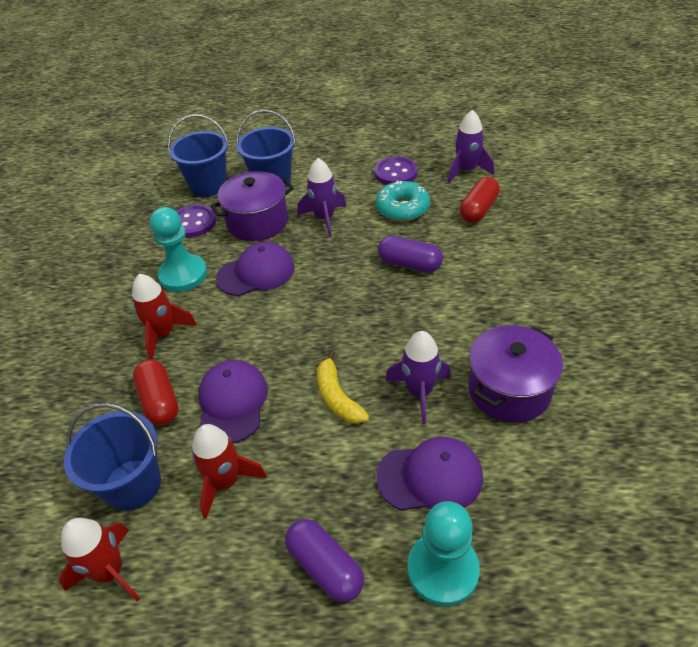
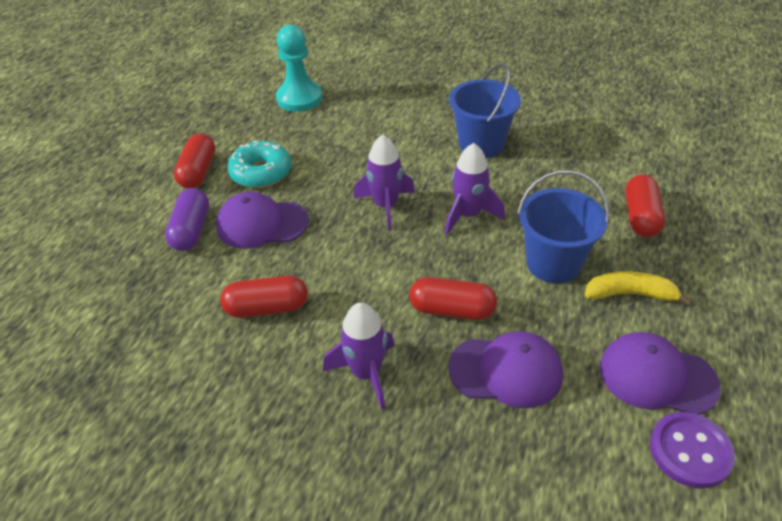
blue bucket: [64,403,161,511] [167,114,229,197] [236,110,296,188] = 3 -> [449,63,521,158] [517,170,609,284] = 2
purple button: [176,204,216,238] [374,156,418,185] = 2 -> [650,412,735,489] = 1
purple capsule: [285,519,364,602] [378,236,443,272] = 2 -> [165,188,209,251] = 1
purple pot: [211,171,294,241] [468,325,563,423] = 2 -> none = 0
red capsule: [133,359,178,425] [460,177,500,223] = 2 -> [174,133,216,189] [220,276,308,318] [409,277,497,320] [625,174,665,237] = 4
red rocket: [59,518,140,602] [132,274,197,359] [192,424,267,519] = 3 -> none = 0
turquoise pawn: [150,207,207,292] [407,501,480,606] = 2 -> [276,25,322,112] = 1

